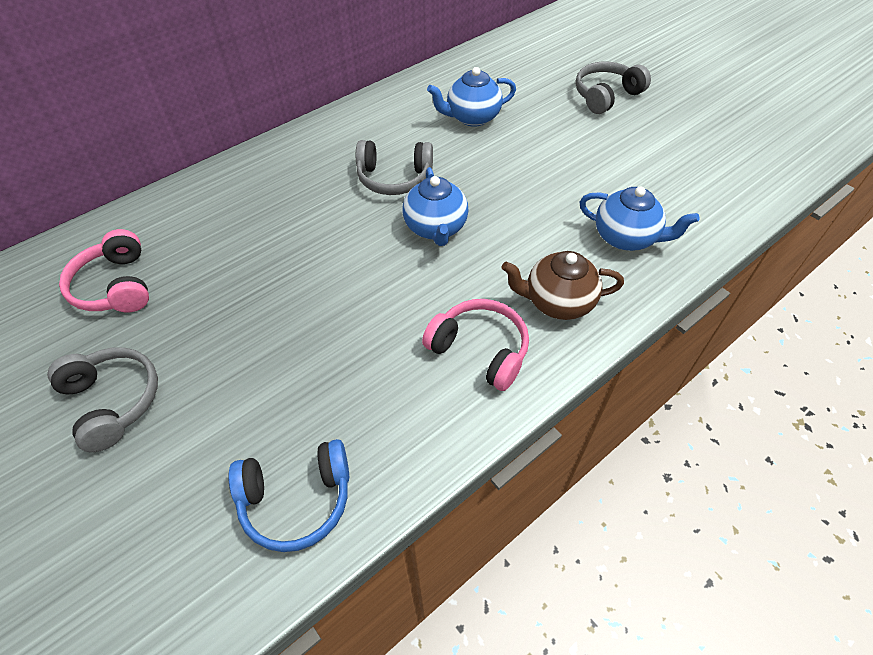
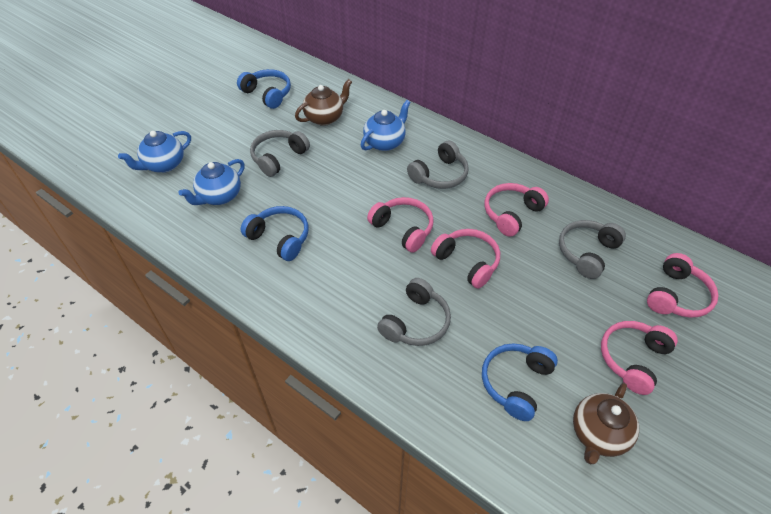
blue headphones: [228,439,349,552] = 1 -> [237,69,291,109] [241,206,309,261] [482,343,558,421] = 3
brown teapot: [502,251,624,320] = 1 -> [295,79,352,126] [573,383,639,464] = 2
grey headphones: [47,348,158,452] [356,140,433,195] [576,62,651,114] = 3 -> [250,130,310,177] [377,278,451,346] [407,140,469,189] [559,220,626,279] = 4
pink headphones: [59,229,149,313] [422,299,529,391] = 2 -> [367,197,434,253] [431,229,500,289] [485,183,549,237] [601,321,678,395] [647,253,719,318] = 5

